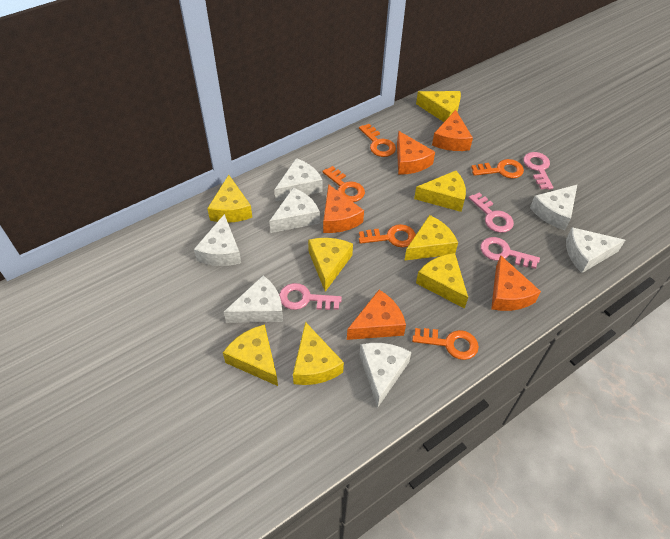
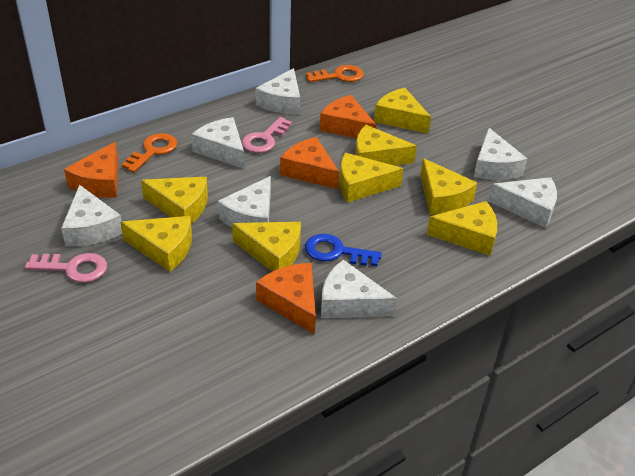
blue key: none = 0 -> [305,234,382,266] = 1
orange cheese: [323,184,364,233] [347,290,406,340] [397,131,435,175] [432,110,473,151] [491,255,541,311] = 5 -> [64,142,118,198] [256,263,316,335] [280,137,339,189] [319,95,377,138] = 4
orange key: [322,166,365,202] [359,124,396,157] [359,224,416,247] [412,328,479,360] [471,159,524,179] = 5 -> [122,133,177,172] [306,65,364,82] = 2
pink key: [279,283,342,310] [469,192,514,233] [481,237,540,269] [523,152,553,190] = 4 -> [25,253,107,283] [242,117,292,153] = 2

